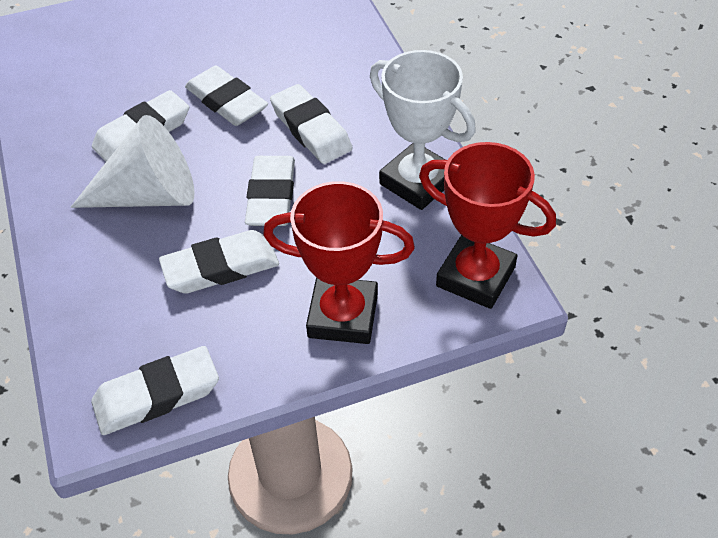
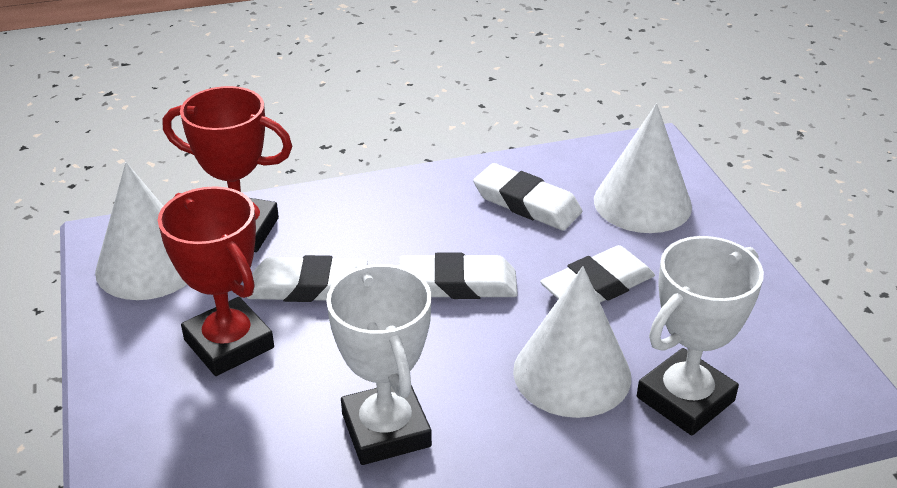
white cone: [71,115,195,208] = 1 -> [95,162,187,300] [513,266,631,418] [594,103,692,233] = 3
white eraser: [91,346,219,435] [92,90,189,161] [159,230,279,294] [185,66,268,126] [245,156,295,226] [270,84,352,164] = 6 -> [247,255,368,302] [399,253,518,299] [473,163,582,231] [540,245,655,302] = 4
white trophy: [370,50,476,210] = 1 -> [326,263,432,465] [637,236,764,436] = 2

